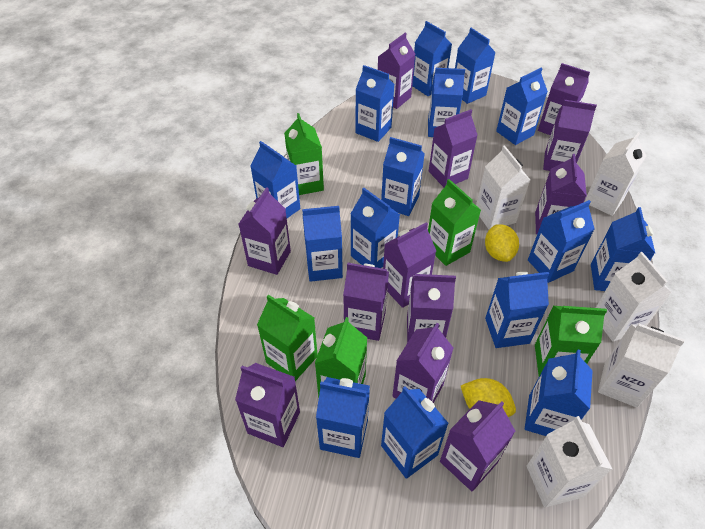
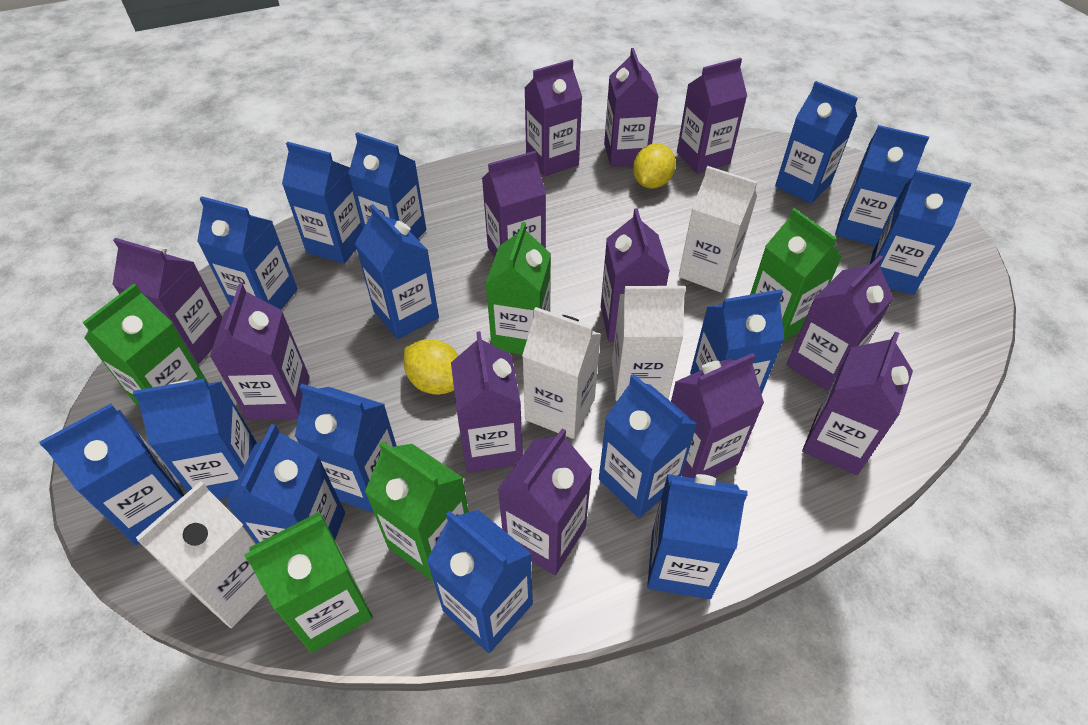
white carton: [476,145,530,230] [527,416,612,507] [584,132,646,216] [596,252,672,342] [598,324,685,408] = 5 -> [136,481,266,628] [522,307,601,439] [612,286,686,401] [679,166,757,292] = 4

